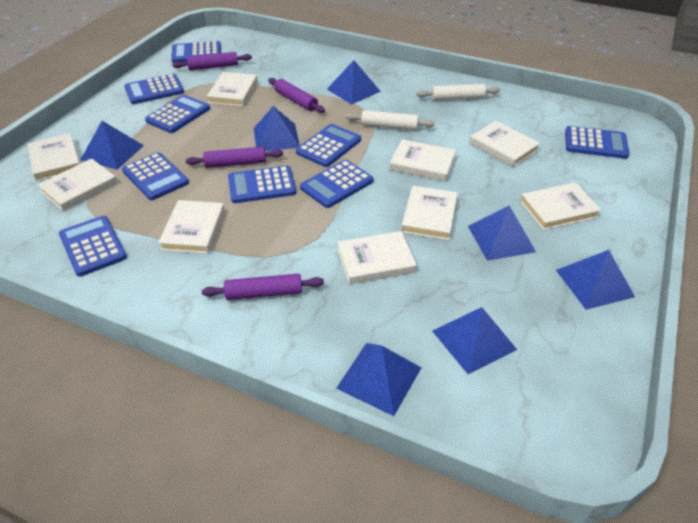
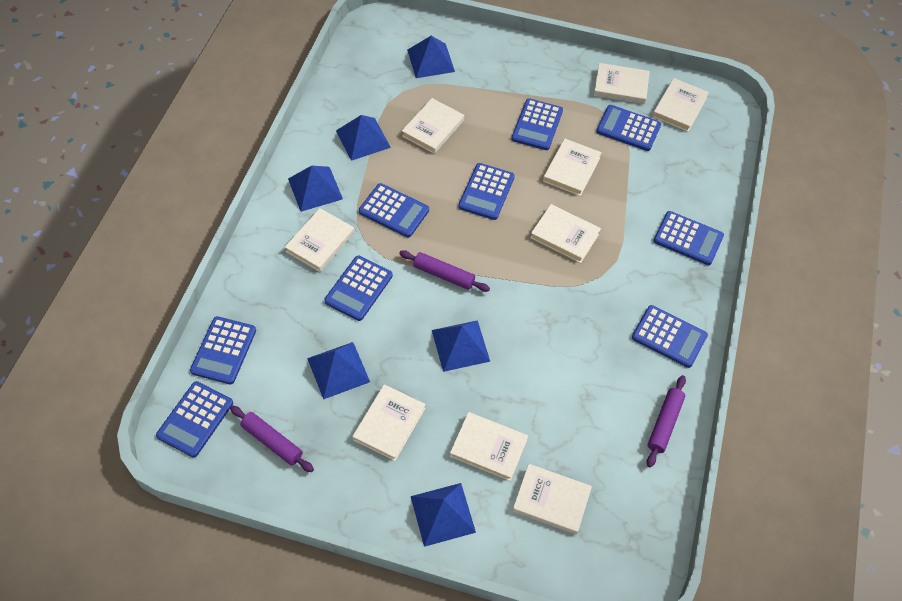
blue pyramid: [81,121,144,170] [254,106,300,151] [327,60,381,105] [336,343,421,416] [432,307,517,374] [468,205,536,261] [556,250,635,310] = 7 -> [288,166,343,212] [307,342,370,399] [336,115,391,161] [407,36,455,78] [411,483,476,547] [432,320,490,372] = 6
purple rolling pin: [173,52,252,70] [186,147,283,168] [202,274,324,300] [268,78,325,113] = 4 -> [230,405,314,472] [399,250,490,292] [647,375,686,467] = 3
white rolling pin: [346,110,435,130] [417,84,500,101] = 2 -> none = 0

